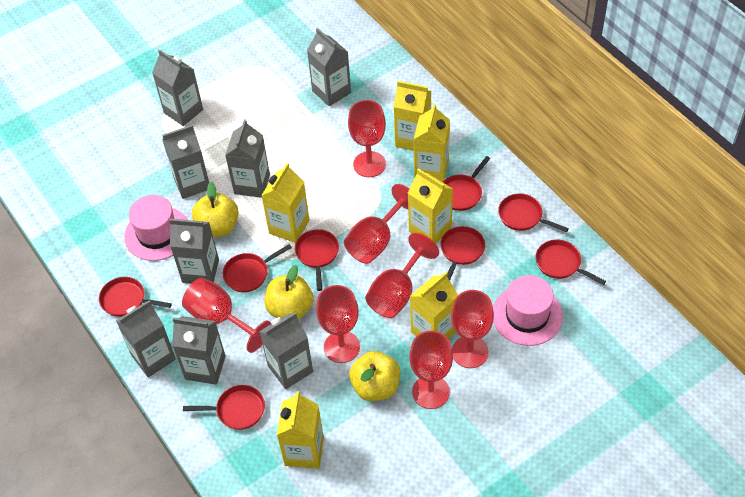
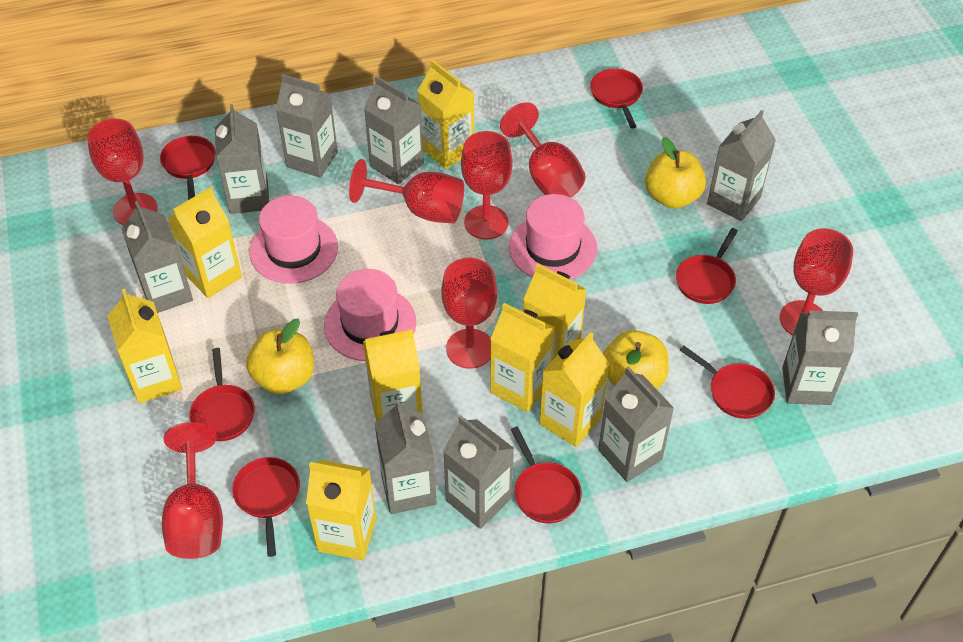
grey carton: [116,300,176,377] [152,49,203,126] [162,125,209,199] [169,219,219,284] [172,316,226,385] [225,119,270,198] [259,312,313,389] [307,28,351,106] = 8 -> [121,201,193,313] [215,104,269,214] [276,74,338,178] [364,76,424,184] [375,399,436,514] [443,416,514,529] [598,366,674,482] [707,110,776,221] [782,311,858,405] = 9
pink hat: [124,195,188,261] [493,275,563,346] = 2 -> [249,196,338,284] [324,269,416,361] [509,194,597,280] = 3
red pan: [99,277,172,317] [183,385,265,430] [223,244,292,292] [295,229,339,291] [440,226,485,281] [443,156,490,211] [498,193,569,232] [536,240,606,285] = 8 -> [160,136,216,200] [189,348,254,441] [232,457,300,557] [511,427,582,523] [590,68,643,129] [676,228,738,304] [680,346,775,419] = 7
yellow carton: [261,163,309,243] [277,391,324,469] [393,81,431,151] [408,169,453,244] [410,272,458,339] [414,104,450,182] = 6 -> [108,288,182,403] [168,187,242,298] [306,460,376,560] [363,329,423,422] [417,60,474,169] [490,303,555,412] [523,264,587,360] [539,332,609,447] = 8

